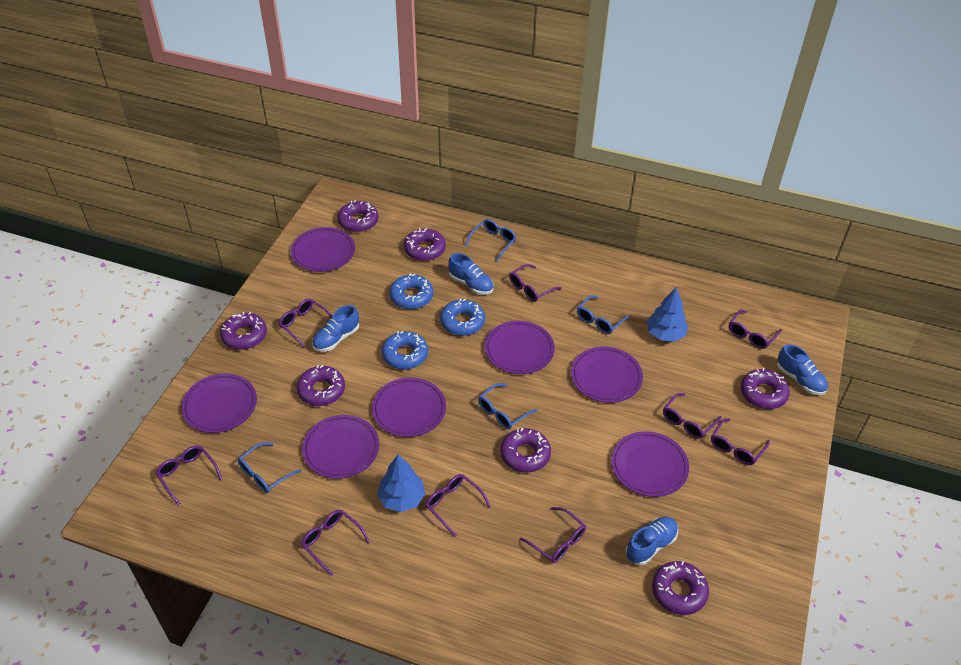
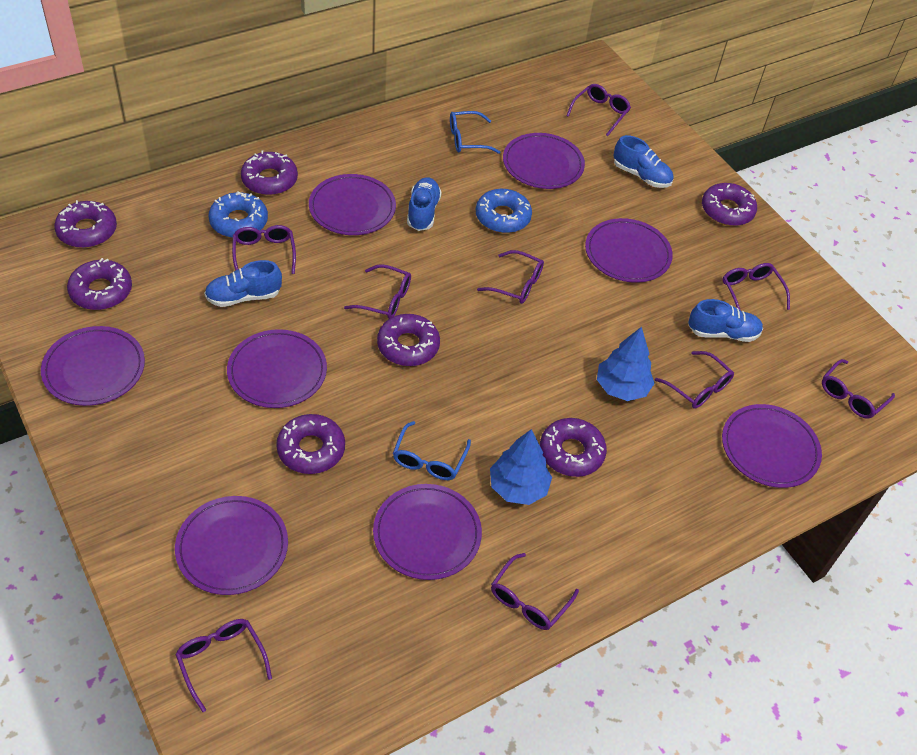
blue donut: [382,331,428,370] [389,273,433,309] [440,298,485,336] = 3 -> [208,191,268,238] [476,189,532,233] = 2
blue glasses: [238,442,302,493] [465,219,517,262] [478,383,537,429] [577,295,631,334] = 4 -> [393,421,471,480] [450,111,501,154] = 2
purple plate: [181,373,257,433] [291,227,355,272] [302,415,379,479] [372,377,446,437] [485,321,555,374] [571,346,643,403] [611,431,689,497] = 7 -> [41,326,145,406] [175,496,288,595] [227,329,327,408] [309,174,396,235] [373,484,482,580] [503,133,585,189] [585,218,673,283] [722,404,822,488] = 8

